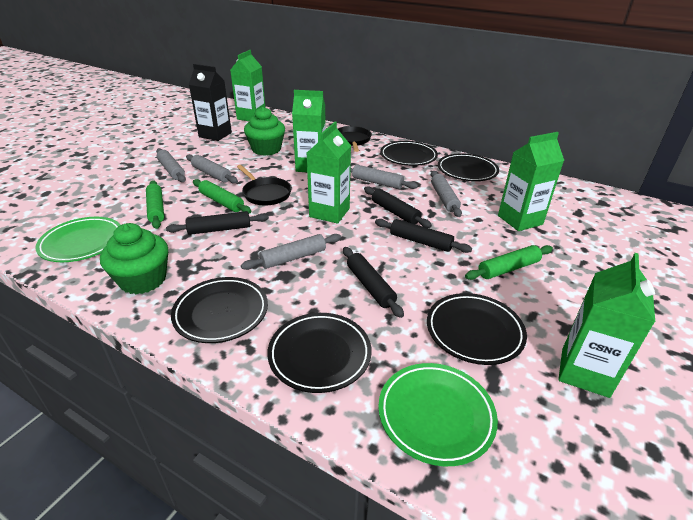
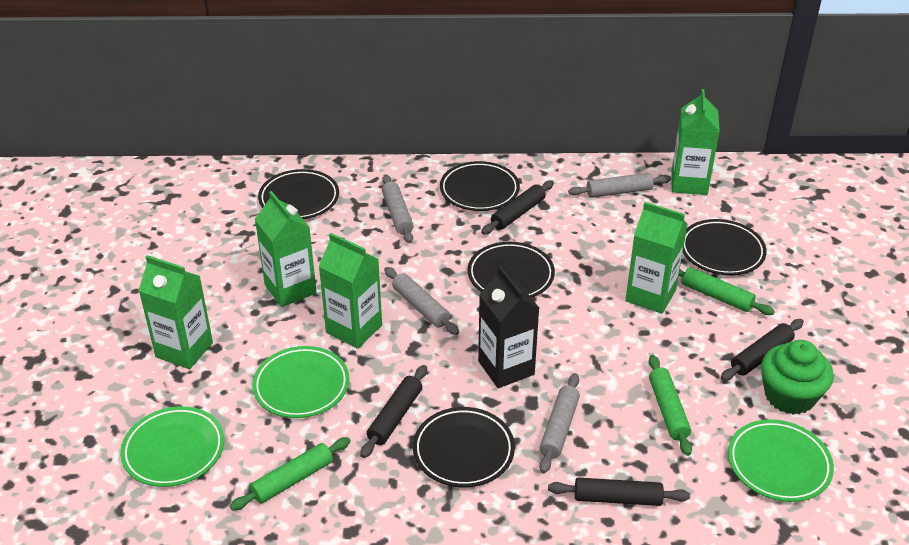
black pan: [237,165,292,206] [338,126,372,152] = 2 -> none = 0
green cupcake: [100,223,168,294] [244,107,285,156] = 2 -> [761,340,834,415] = 1
green plate: [35,217,120,262] [378,363,498,466] = 2 -> [120,406,224,487] [252,346,349,418] [728,419,834,502] = 3
grey rolling pin: [156,148,186,182] [186,154,238,184] [241,234,341,270] [350,165,418,189] [431,171,462,217] = 5 -> [382,174,414,243] [384,267,459,335] [539,373,580,473] [568,173,671,198] = 4

